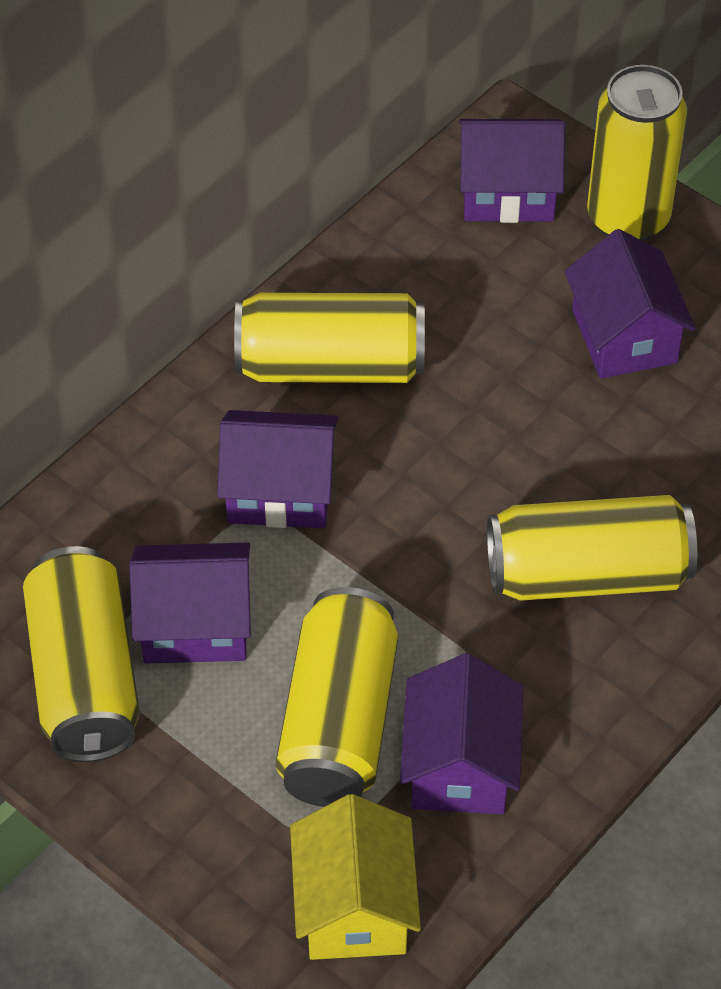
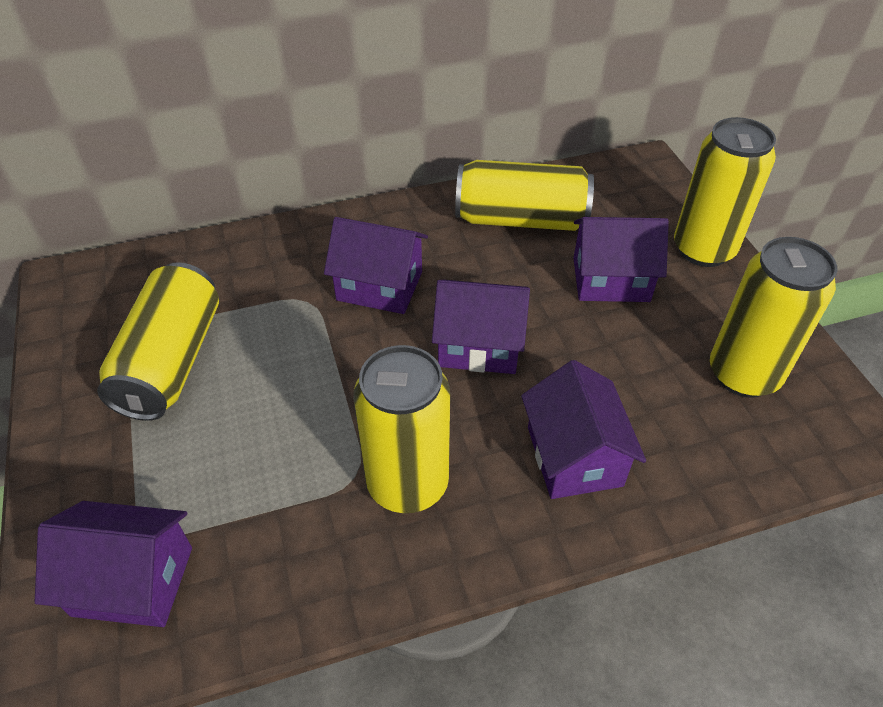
yellow house: [290,794,421,960] = 1 -> none = 0

